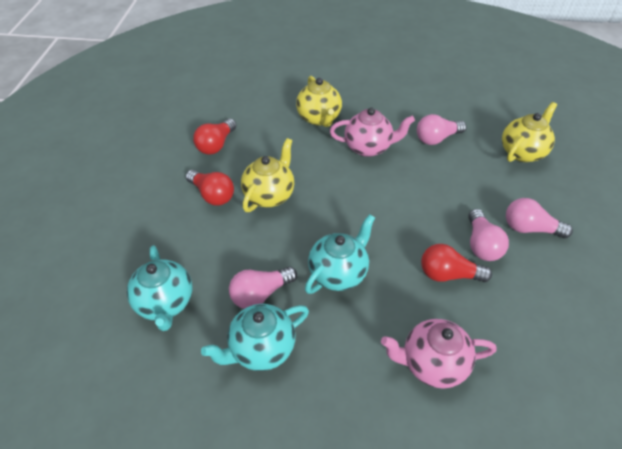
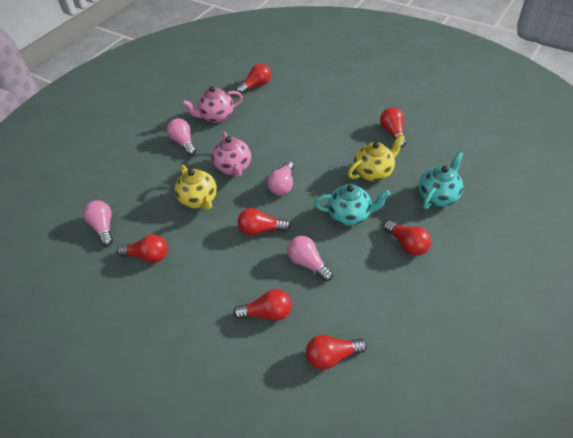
red light bulb: [186,170,234,206] [193,119,237,155] [421,244,492,282] = 3 -> [117,234,168,263] [233,289,292,321] [236,64,271,94] [238,208,291,236] [306,335,367,370] [380,107,406,148] [383,221,431,256] = 7
turquoise teapot: [127,245,192,331] [201,304,309,371] [305,214,375,294] = 3 -> [314,184,390,226] [419,151,463,209] = 2
yellow teapot: [241,138,294,212] [296,76,342,127] [502,102,557,162] = 3 -> [175,165,217,210] [348,134,404,181] = 2

